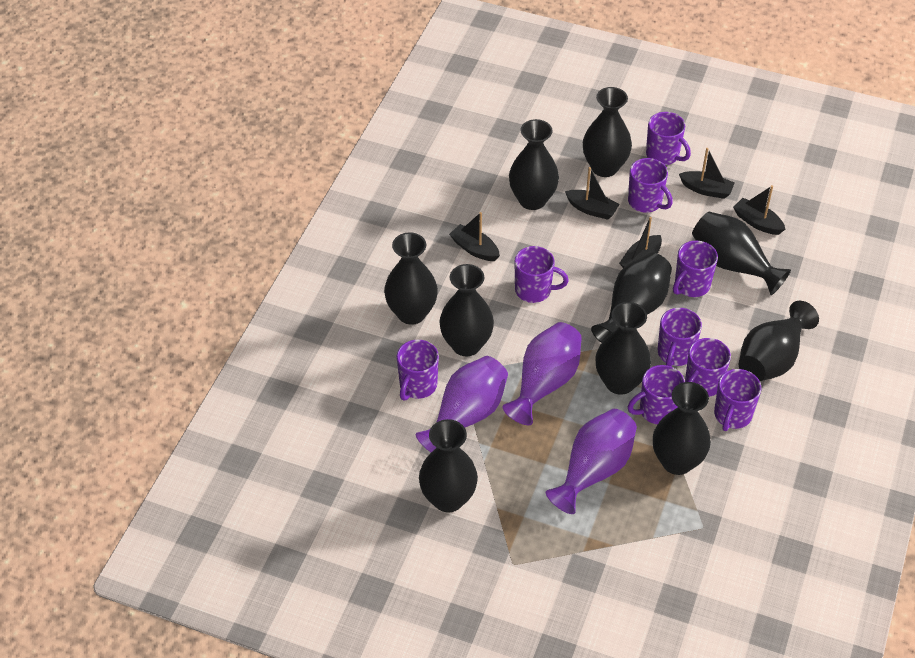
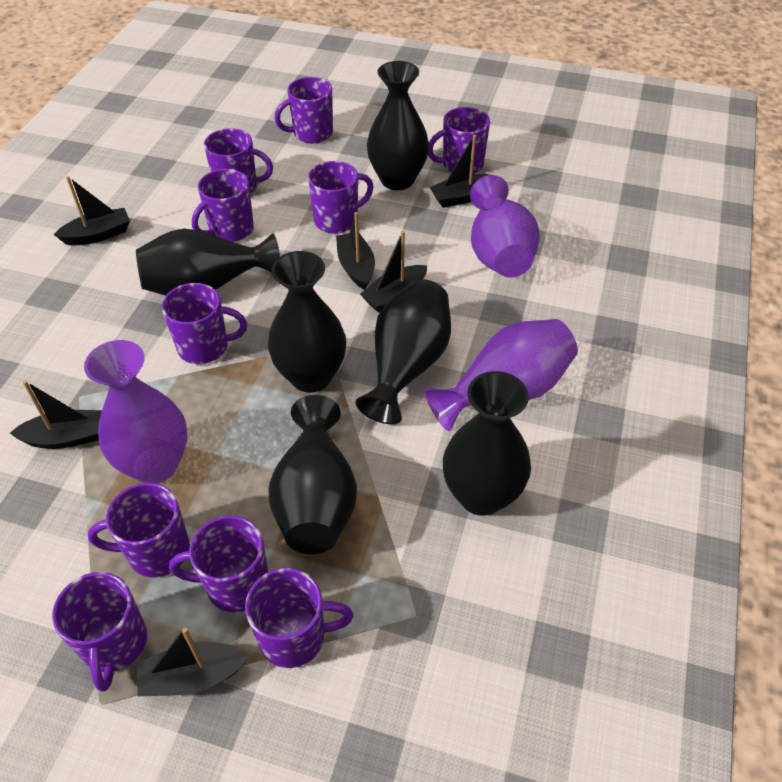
black boat: [449,212,500,261] [565,167,620,220] [619,217,662,268] [679,148,735,199] [733,185,785,235] = 5 -> [10,381,102,449] [54,176,130,245] [137,628,250,696] [336,212,375,290] [360,231,427,313] [430,135,489,208] = 6
black vase: [384,232,438,325] [419,419,478,513] [440,264,494,356] [509,119,559,210] [583,87,632,177] [591,252,672,343] [595,302,651,395] [653,382,711,475] [692,212,791,295] [739,301,819,381] = 10 -> [136,229,280,296] [268,251,346,393] [268,395,357,554] [355,279,451,424] [367,61,429,190] [443,371,531,516] = 6
purple mug: [397,340,439,401] [514,246,569,303] [628,158,673,213] [628,365,685,424] [646,112,691,165] [658,308,702,366] [673,241,718,297] [685,338,731,397] [714,369,761,431] = 9 -> [52,572,147,692] [88,483,190,577] [162,283,247,364] [169,515,268,613] [192,169,254,242] [204,128,273,193] [245,568,353,668] [275,77,333,143] [308,161,374,234] [428,107,490,174] = 10

